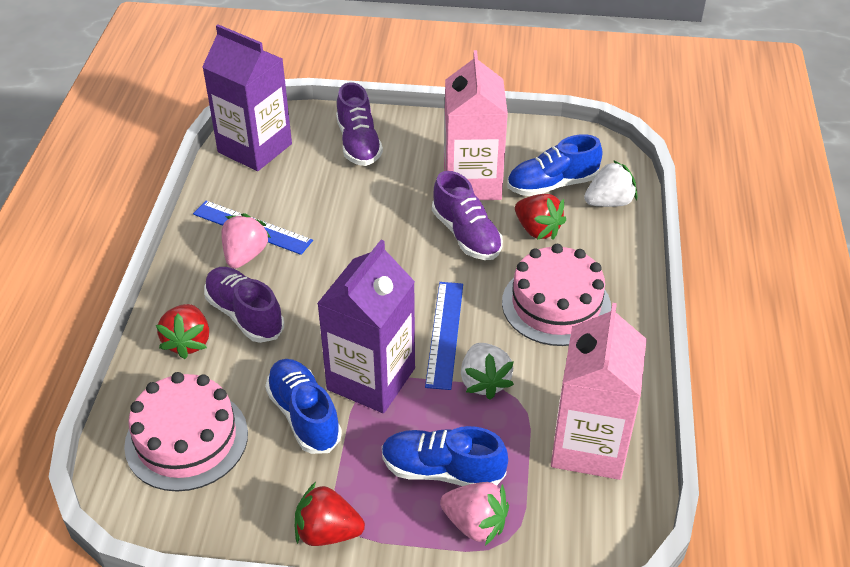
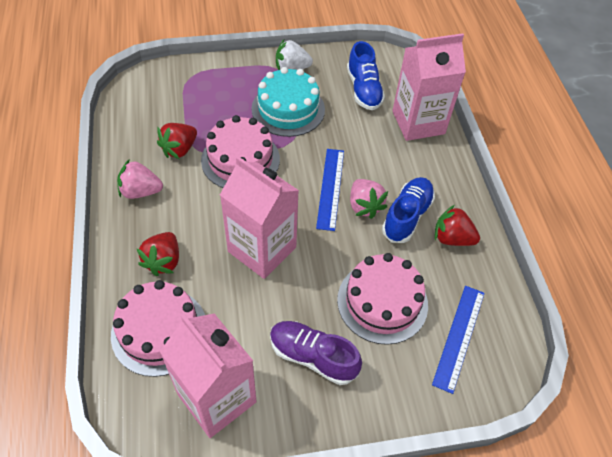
blue shoe: [265,359,342,454] [382,426,508,486] [507,134,602,196] = 3 -> [347,41,385,110] [382,177,435,243] = 2
pink cake: [124,372,248,492] [502,244,611,346] = 2 -> [111,280,205,377] [201,115,280,188] [337,253,428,345] = 3
pink carton: [444,50,508,200] [551,303,647,480] = 2 -> [159,313,257,438] [220,156,299,279] [392,33,466,141] = 3
purple carton: [202,24,292,171] [317,240,415,413] = 2 -> none = 0
purple shoe: [204,267,284,343] [336,82,383,166] [432,171,503,260] = 3 -> [270,321,362,385] = 1
turquoise cake: none = 0 -> [252,67,325,137] = 1
white strawberry: [461,343,514,400] [584,160,637,207] = 2 -> [276,40,313,70] = 1

